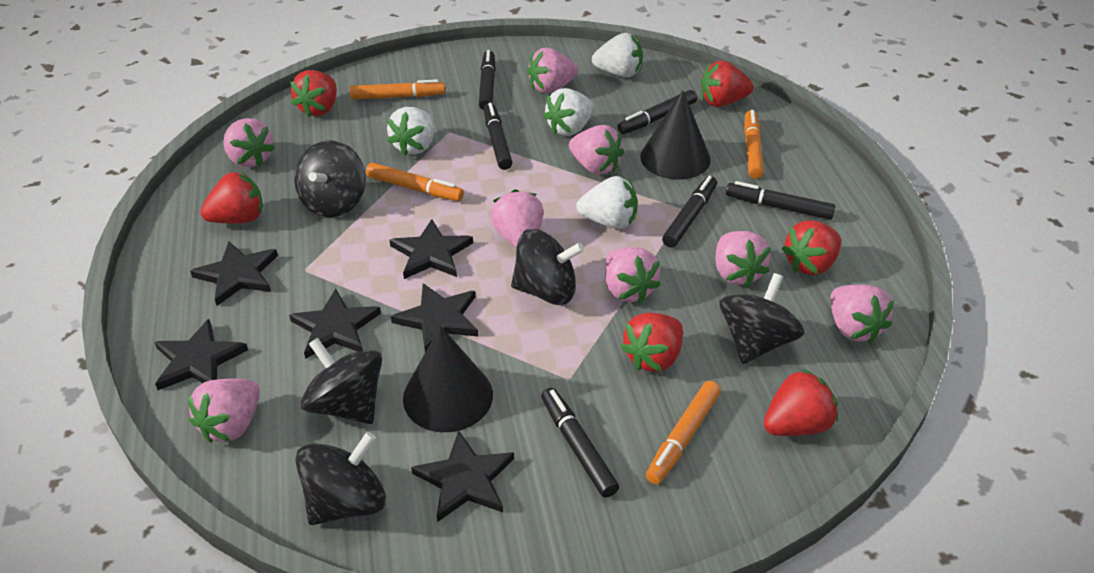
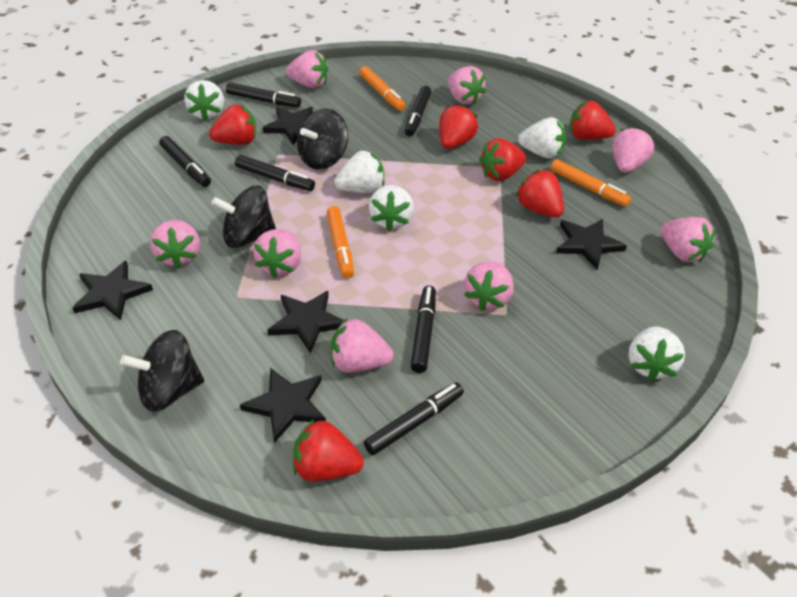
black cone: [403,326,493,432] [640,90,711,180] = 2 -> none = 0
black spinning top: [294,140,366,217] [295,432,386,525] [301,338,382,424] [511,229,584,305] [720,273,804,364] = 5 -> [120,330,204,412] [211,186,276,248] [297,108,348,170] = 3
black star: [154,319,248,390] [190,242,278,306] [289,289,381,359] [389,219,473,279] [391,283,479,352] [411,431,514,522] = 6 -> [72,261,153,320] [240,368,326,443] [263,107,313,145] [267,291,344,353] [556,219,627,270] = 5
orange marker: [350,80,445,100] [366,163,464,201] [646,381,721,484] [744,110,764,179] = 4 -> [327,206,354,278] [359,66,406,111] [550,159,631,207] = 3
white strawberry: [387,107,434,156] [543,88,594,136] [576,176,638,229] [592,33,643,77] = 4 -> [184,80,224,121] [335,151,384,193] [369,185,414,231] [518,117,566,159] [628,326,685,381] = 5

